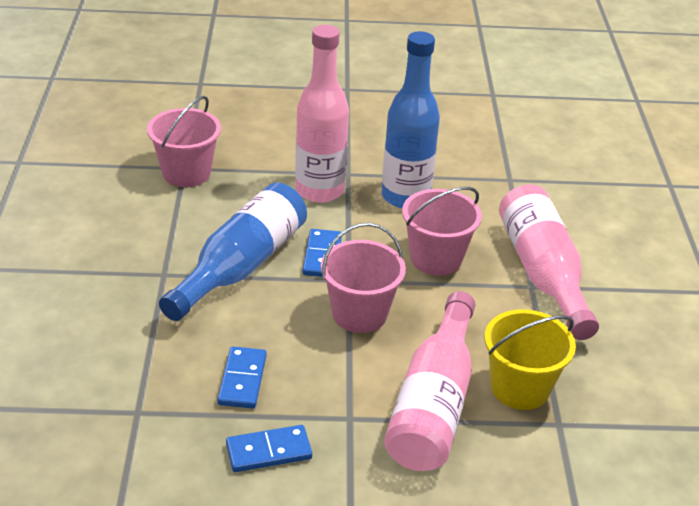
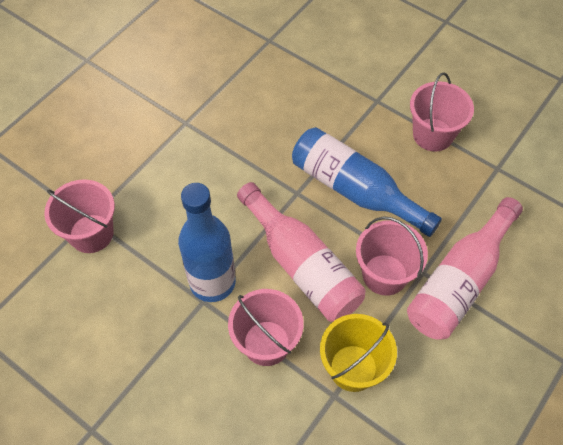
blue domino: [217,347,267,409] [226,425,312,472] [303,229,342,277] = 3 -> none = 0
pink bottle: [295,25,349,203] [384,291,475,471] [499,184,599,340] = 3 -> [237,182,366,322] [407,197,523,340] = 2
pink bucket: [147,96,221,187] [321,223,406,333] [402,187,482,276] = 3 -> [44,179,115,253] [228,289,304,366] [356,216,428,296] [410,72,474,152] = 4

